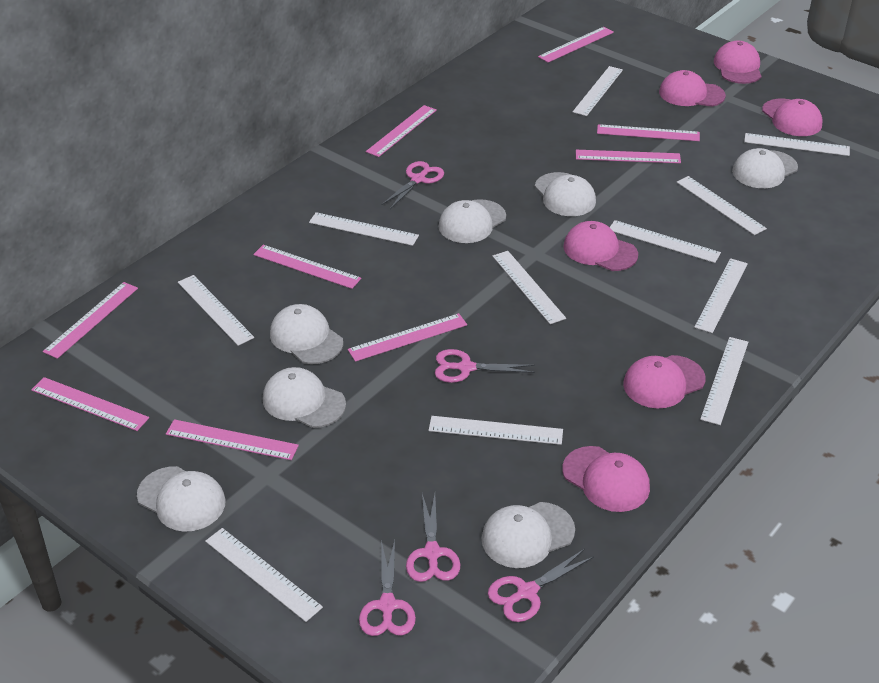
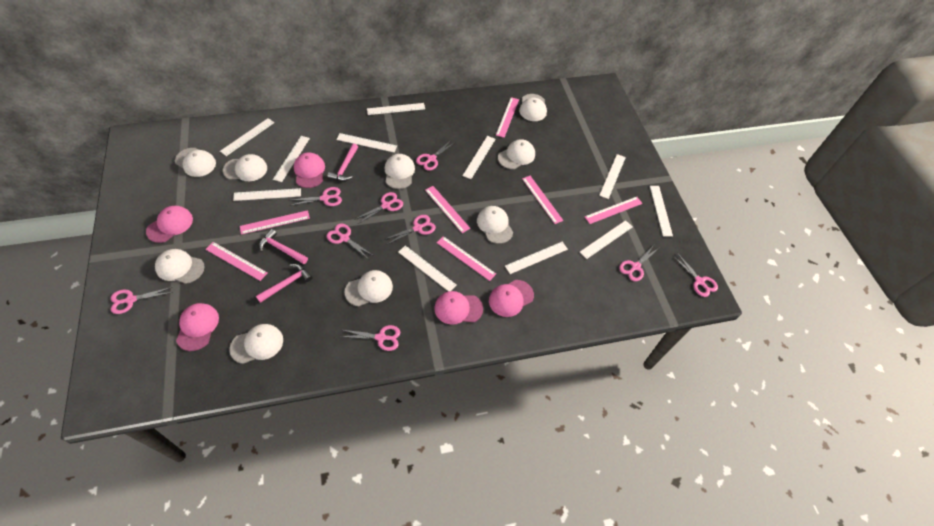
pink cap: [562,446,650,512] [563,221,638,271] [623,355,706,408] [659,70,726,107] [714,41,762,84] [762,99,822,136] = 6 -> [146,206,193,243] [176,303,219,351] [294,152,325,188] [434,291,483,325] [489,280,534,317] = 5
pink hammer: none = 0 -> [256,264,312,303] [259,229,308,264] [327,143,358,181] = 3
pink ruler: [31,377,149,431] [43,282,138,359] [166,419,299,460] [253,245,361,289] [348,313,467,362] [366,105,437,157] [538,27,614,63] [576,150,681,163] [597,124,700,141] = 9 -> [205,242,267,281] [240,210,310,235] [425,186,471,233] [437,236,496,281] [496,97,519,138] [522,176,563,224] [585,197,643,224] = 7
pink scissors: [359,540,416,636] [381,161,444,209] [406,494,460,582] [435,349,535,383] [488,549,594,622] = 5 -> [111,287,173,314] [289,187,342,206] [327,223,374,258] [340,325,400,351] [354,192,403,224] [386,215,436,244] [416,140,456,171] [619,245,659,281] [673,253,718,297] = 9
white cap: [137,466,226,532] [263,367,346,428] [270,304,343,364] [438,199,506,243] [481,502,575,568] [535,172,596,216] [732,148,798,188] = 7 -> [155,249,204,284] [175,148,216,177] [223,154,267,181] [229,324,283,364] [344,270,393,306] [385,154,415,189] [477,206,513,244] [498,139,535,169] [519,94,547,121] = 9

